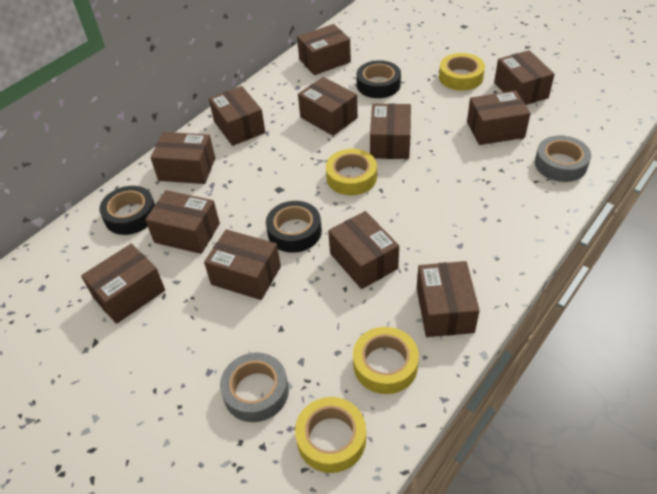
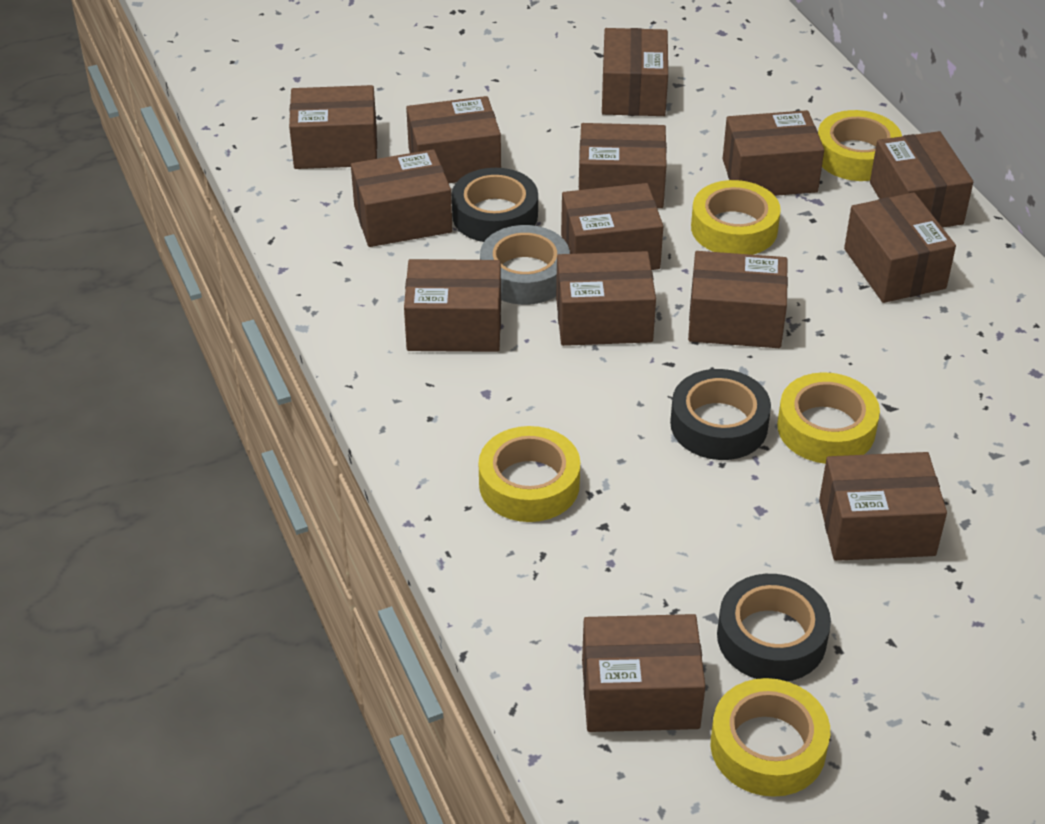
brown box: [81,244,165,324] [145,190,220,254] [150,132,215,184] [204,229,281,300] [209,86,265,146] [297,24,351,75] [298,77,358,136] [328,211,399,289] [370,103,411,159] [417,261,480,337] [467,90,531,145] [494,50,555,105] = 12 -> [289,85,377,169] [351,149,453,247] [404,259,501,352] [406,96,501,183] [556,251,656,346] [561,183,663,270] [579,123,667,208] [582,614,705,732] [602,28,668,116] [688,251,788,348] [723,110,824,196] [819,452,947,561] [844,192,956,303] [870,131,973,228] = 14
grey tape: [220,353,289,422] [535,135,591,182] = 2 -> [480,225,570,305] = 1
yellow tape: [295,397,366,473] [326,149,377,195] [353,327,419,394] [439,53,485,91] = 4 -> [479,426,580,522] [691,180,781,255] [711,678,830,797] [777,372,880,464] [818,110,902,181] = 5

